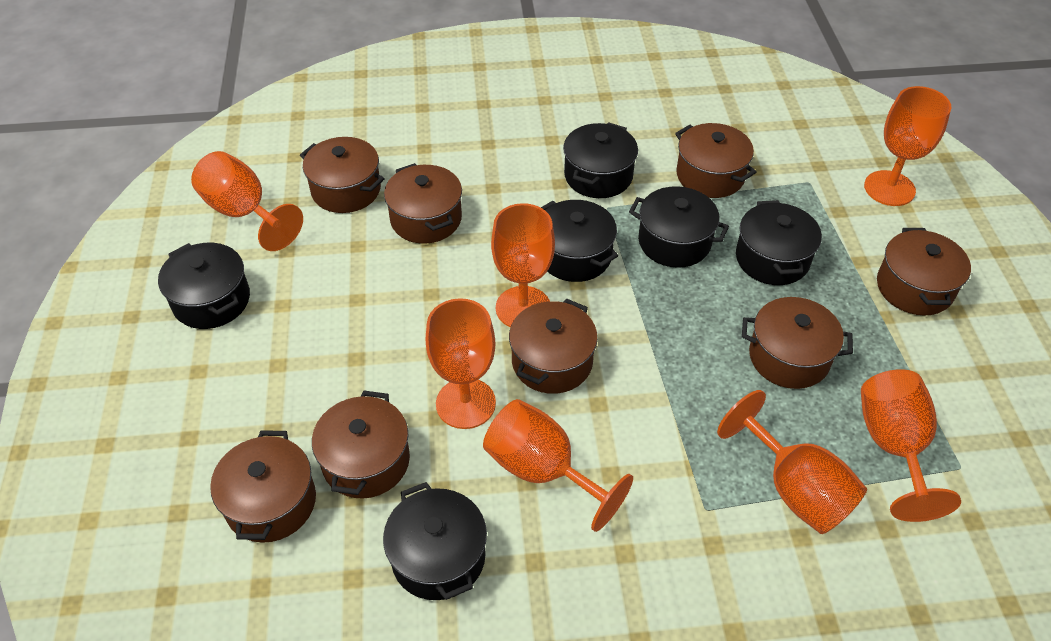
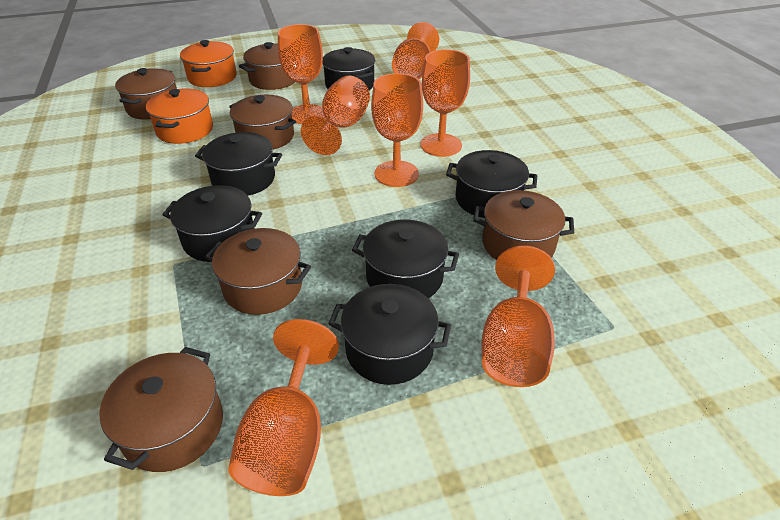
brown pot: [210,430,316,543] [300,137,385,213] [312,391,410,499] [384,163,462,244] [509,298,598,394] [675,123,756,198] [742,297,853,389] [877,228,971,316] = 8 -> [99,347,223,472] [115,68,177,120] [205,228,311,315] [229,95,296,150] [239,42,295,90] [473,190,574,260] = 6
orange pot: none = 0 -> [146,89,213,144] [180,40,237,87] = 2

